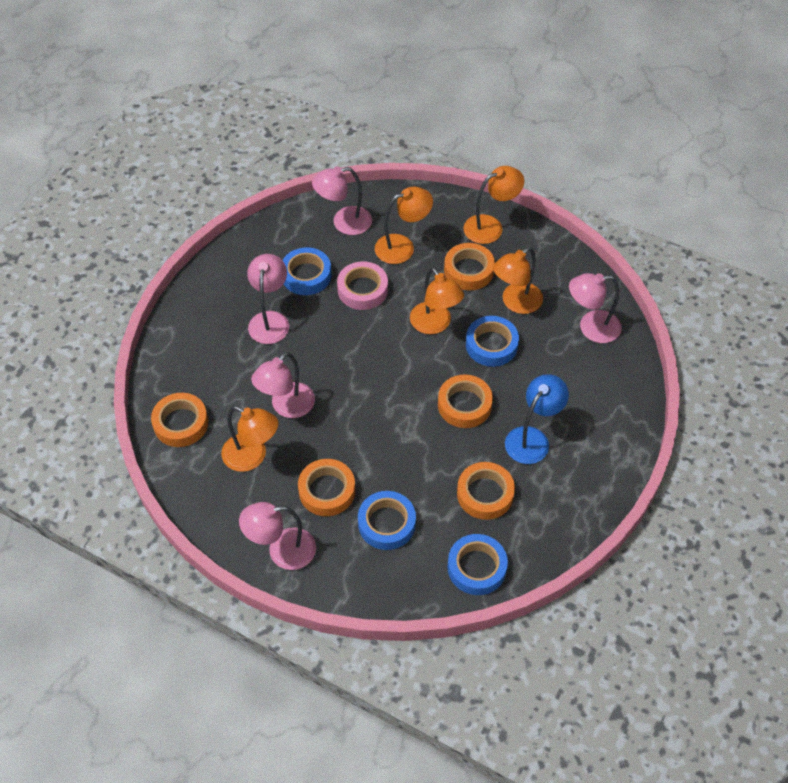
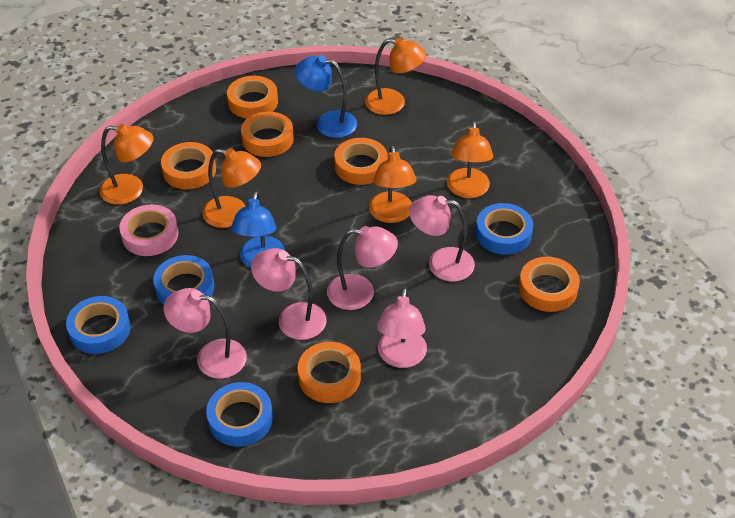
blue lamp: [505,374,569,464] = 1 -> [231,191,285,268] [295,55,357,138] = 2
orange tape: [151,393,208,447] [298,459,355,516] [438,375,493,428] [444,243,495,290] [457,462,515,520] = 5 -> [161,142,216,189] [227,76,278,118] [241,111,294,157] [298,342,361,403] [334,138,388,185] [519,257,580,312] = 6

